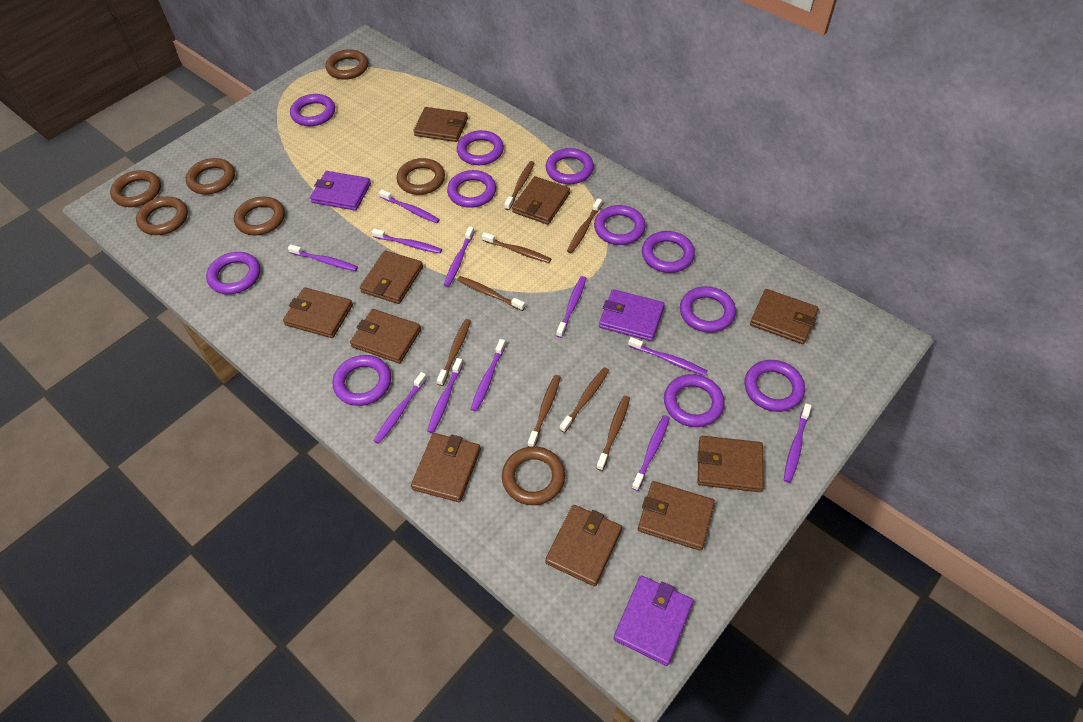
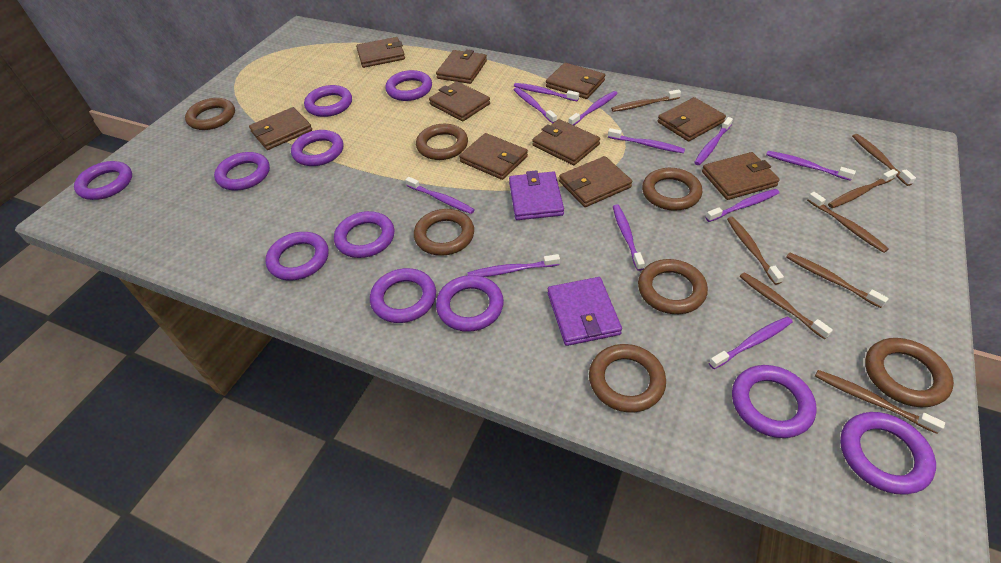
purple wallet: [310,171,371,211] [599,289,665,341] [613,575,694,666] = 3 -> [509,170,564,220] [548,277,622,346] = 2

